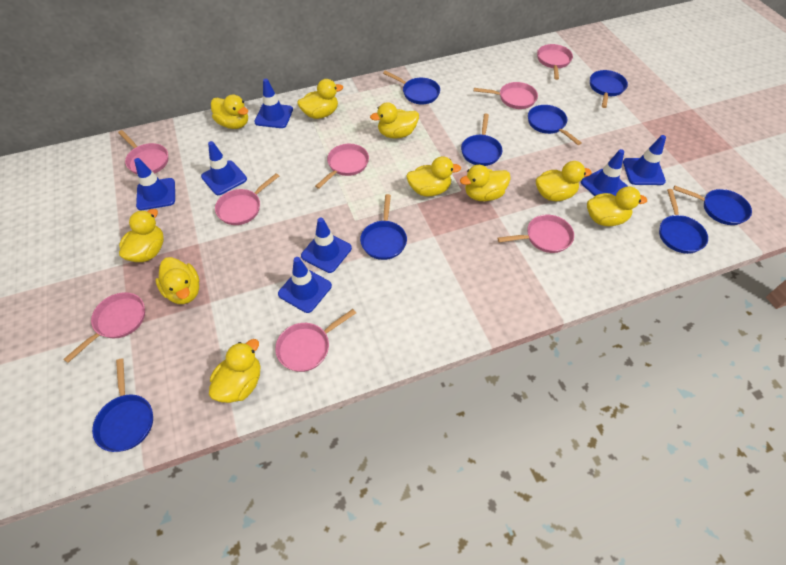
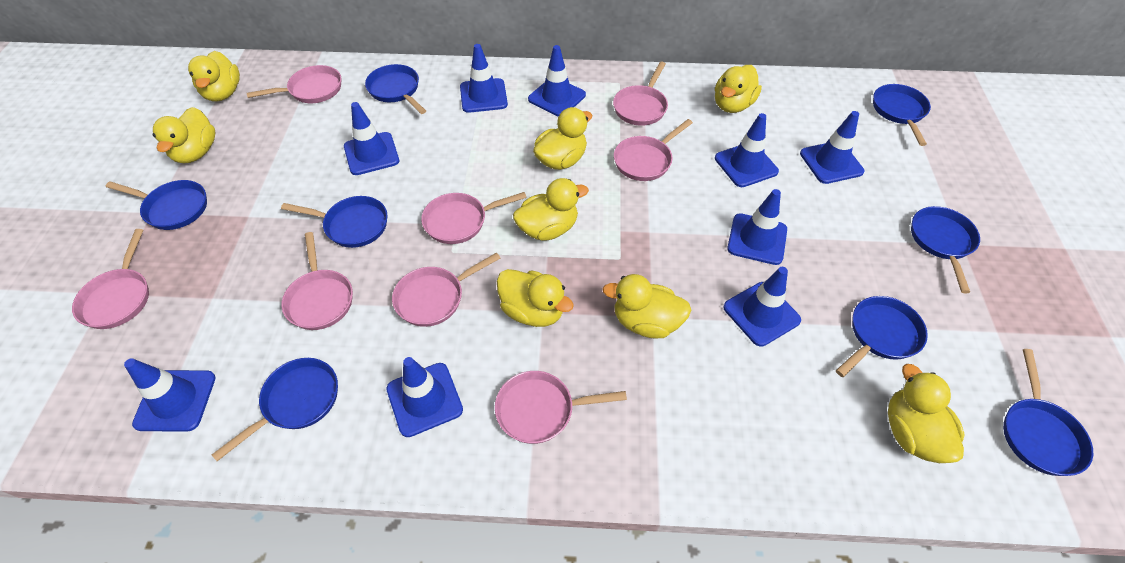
blue traffic cone: [134,158,175,210] [201,141,247,195] [254,79,293,128] [278,257,332,313] [301,217,352,273] [581,149,628,196] [623,135,666,185] = 7 -> [124,358,216,432] [344,102,399,175] [387,357,463,437] [460,44,508,113] [528,45,586,117] [715,113,779,187] [723,267,801,347] [727,189,787,265] [800,111,865,184] = 9
yellow duck: [119,209,164,262] [156,257,199,304] [209,339,260,403] [211,94,248,129] [297,79,343,119] [370,102,419,138] [406,156,461,196] [460,165,511,201] [536,161,592,201] [587,186,647,226] = 10 -> [153,107,216,163] [188,51,240,102] [497,269,574,327] [513,178,589,240] [533,107,592,170] [602,274,692,338] [715,65,762,113] [888,364,965,463] = 8

